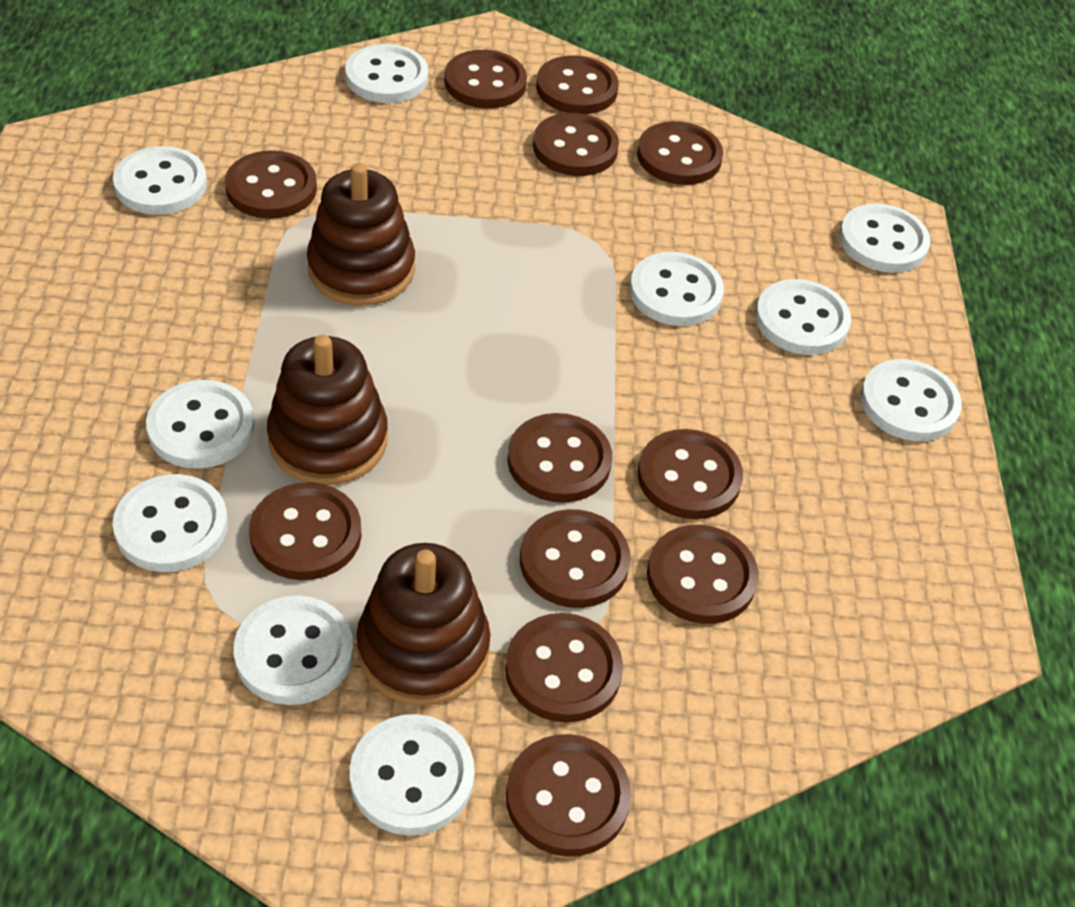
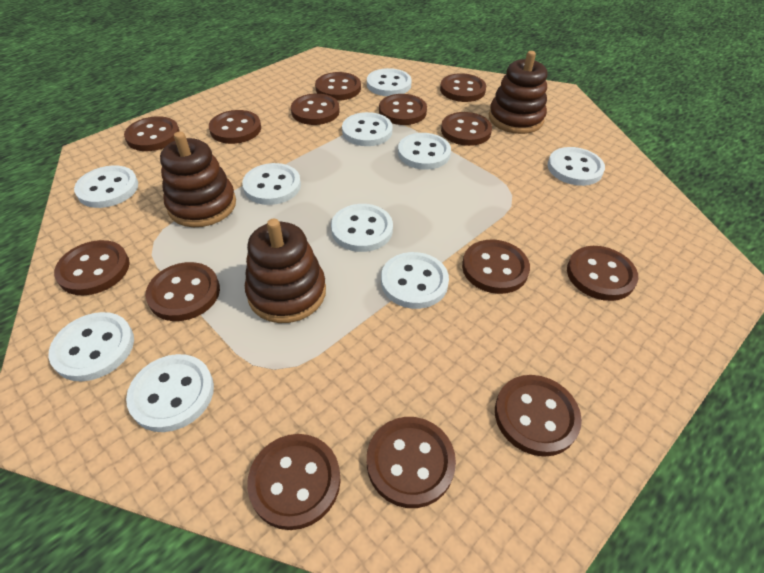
brown button: [225,150,317,219] [249,482,361,580] [444,50,527,109] [505,613,623,723] [506,734,631,857] [507,413,612,503] [520,509,631,608] [533,113,619,176] [536,55,619,114] [637,121,723,185] [638,429,743,519] [647,525,759,624] = 12 -> [54,240,130,295] [124,116,180,151] [145,262,220,321] [209,110,261,144] [247,434,341,530] [291,93,340,125] [315,72,361,101] [367,417,456,508] [379,94,427,125] [440,73,486,102] [441,112,492,146] [462,239,530,294] [495,375,582,457] [567,246,638,301] = 14

